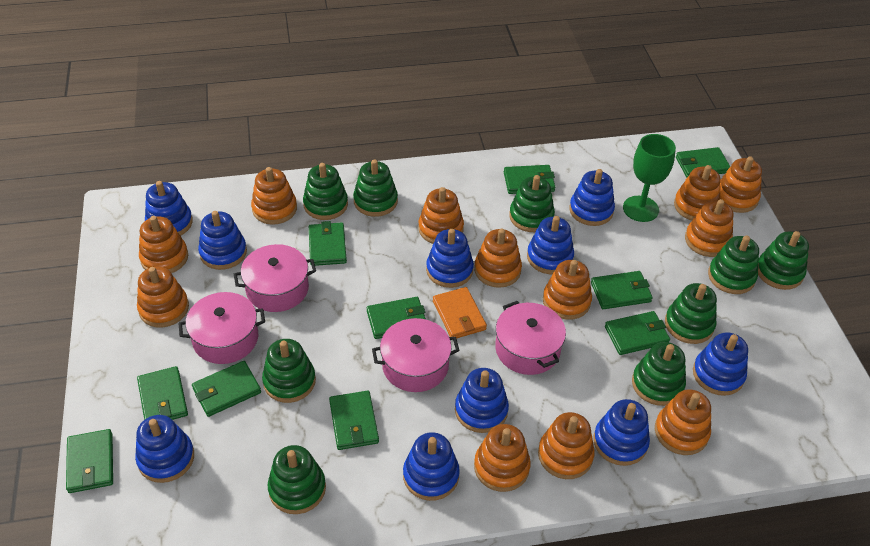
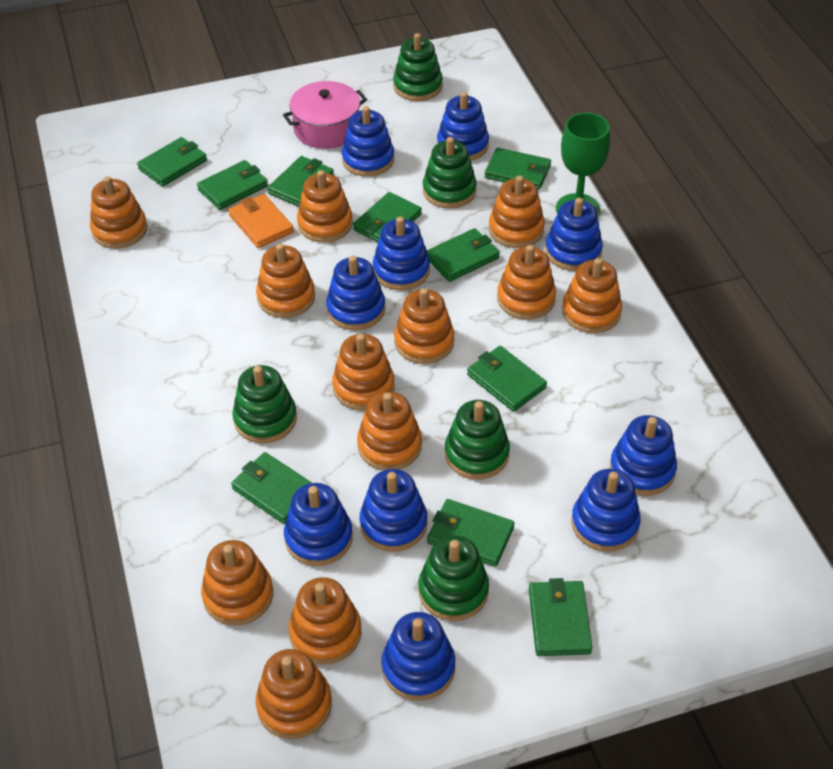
green stacking toy: [262,339,316,403] [268,445,326,514] [303,163,348,220] [353,159,398,217] [509,175,555,232] [632,342,686,406] [665,283,717,344] [708,236,759,294] [758,231,809,290] = 9 -> [232,365,297,443] [393,33,443,101] [418,535,489,621] [423,137,477,208] [445,400,510,479] = 5
pink pot: [178,292,265,364] [234,244,316,312] [372,318,460,392] [495,301,566,375] = 4 -> [283,81,367,149] = 1

